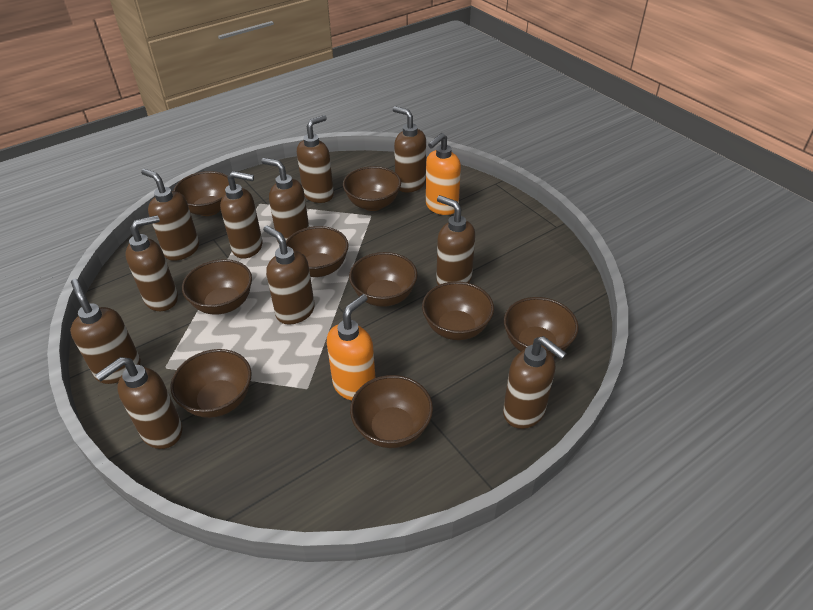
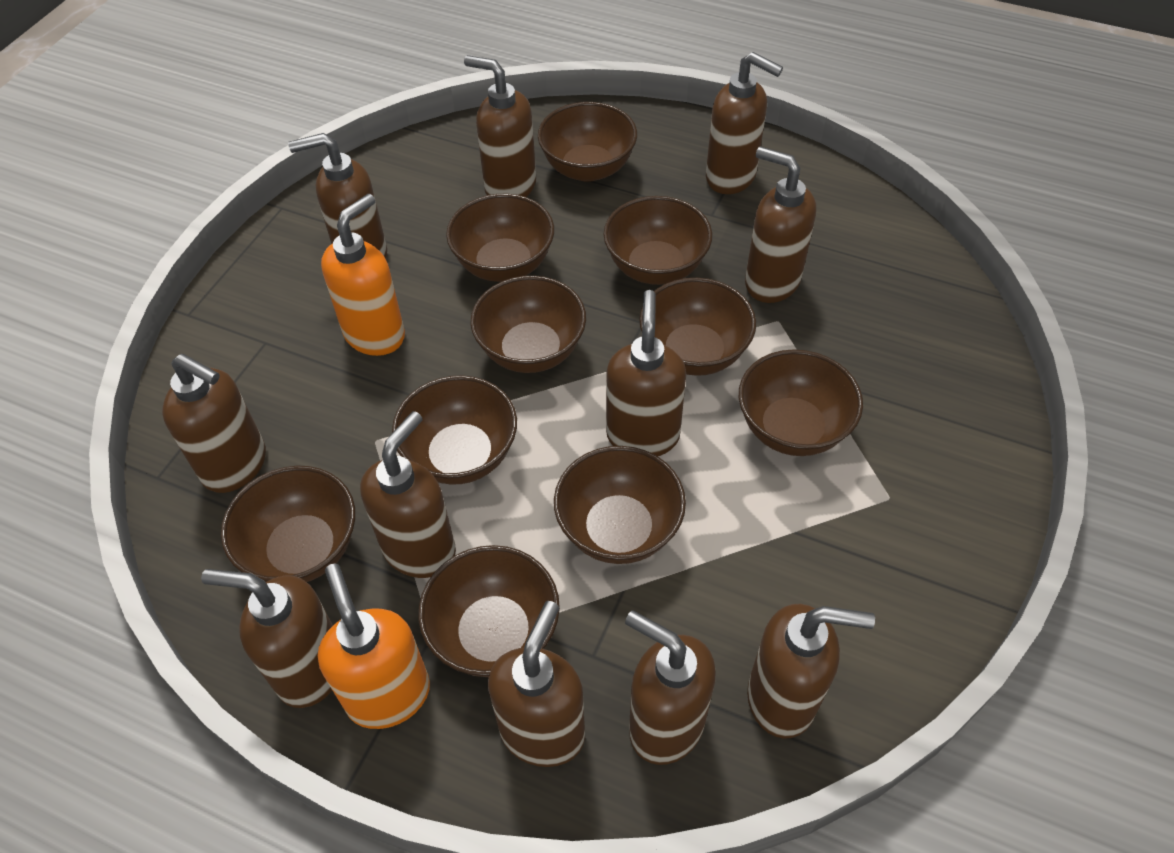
brown bowl: [170,349,252,418] [173,171,229,216] [182,259,252,315] [286,226,349,277] [343,166,401,211] [349,252,418,307] [350,375,433,448] [422,281,494,340] [504,297,579,356] = 9 -> [221,466,355,582] [392,375,517,485] [418,545,560,677] [446,194,554,282] [470,276,586,373] [538,102,637,182] [554,446,686,564] [604,196,712,285] [639,278,756,376] [739,349,863,456] = 10

